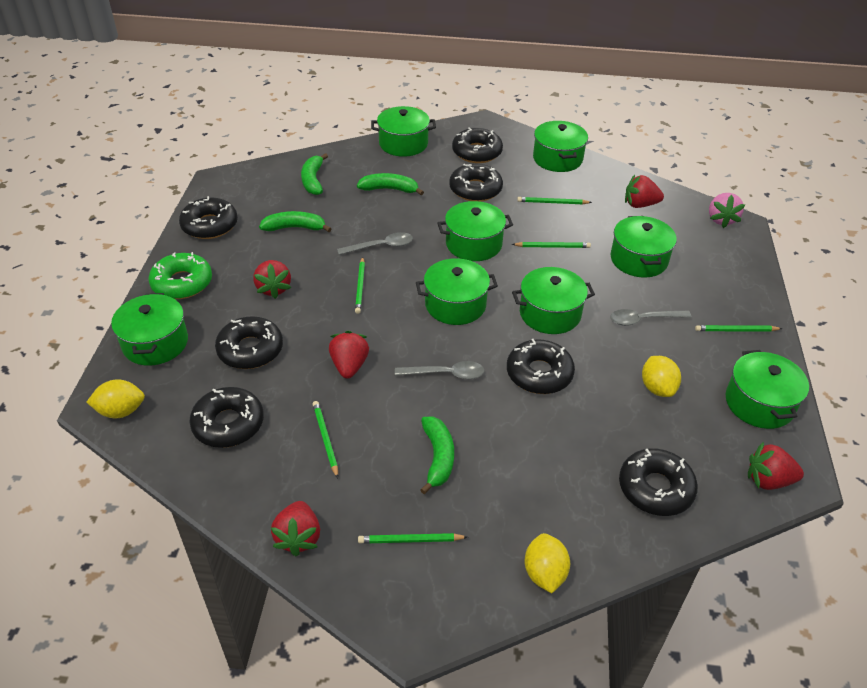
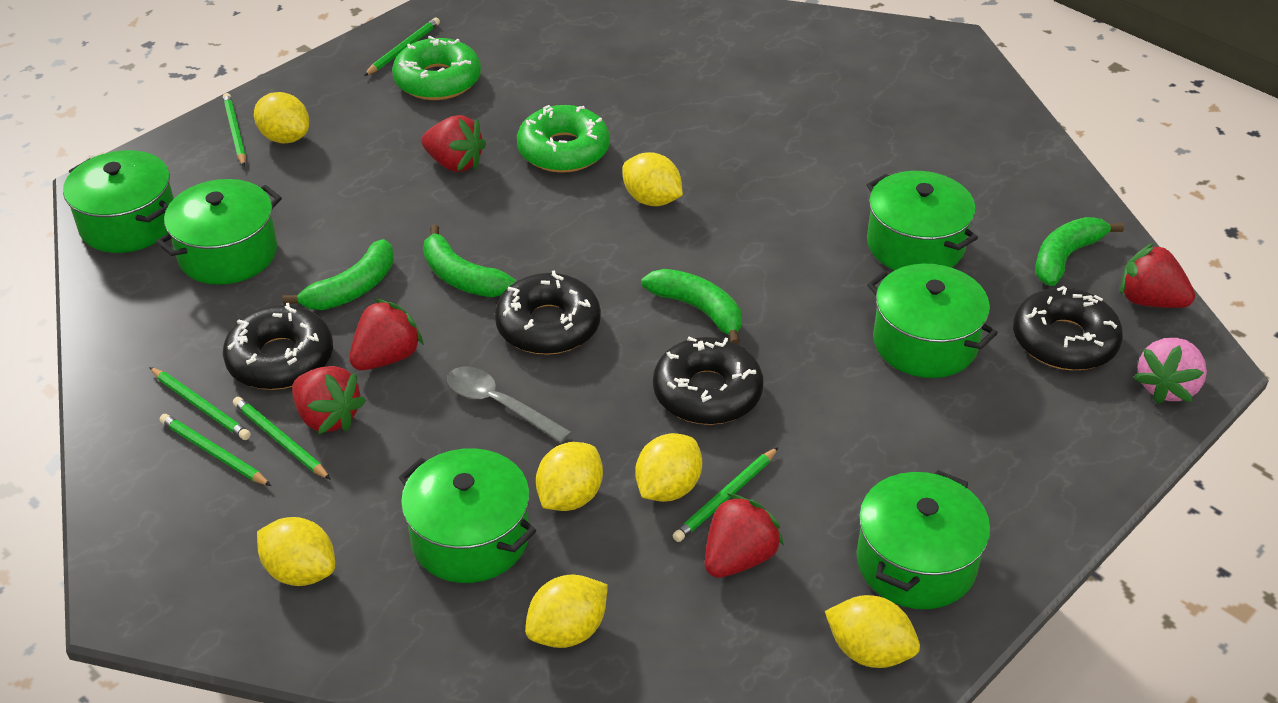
black donut: [179,196,238,239] [189,387,264,448] [215,316,283,369] [449,163,503,202] [452,127,503,163] [507,339,575,394] [619,448,698,516] = 7 -> [223,303,333,390] [495,270,601,355] [653,337,763,425] [1013,286,1123,370] = 4
green donut: [148,252,212,299] = 1 -> [392,36,481,100] [517,105,610,173] = 2
green pot: [111,293,188,366] [371,106,436,157] [416,258,498,325] [437,201,513,261] [512,267,595,334] [533,121,588,172] [611,216,677,278] [726,350,809,429] = 8 -> [63,150,174,253] [156,179,282,285] [399,448,536,583] [857,470,990,609] [867,171,978,270] [867,264,998,378] = 6
grey spoon: [337,232,413,255] [395,361,485,379] [610,309,691,326] = 3 -> [447,367,572,443] = 1
yellow lemon: [87,379,145,418] [524,533,570,593] [642,356,681,397] = 3 -> [254,92,309,143] [257,517,335,586] [525,574,608,648] [536,442,603,511] [622,152,683,206] [635,433,702,502] [825,595,920,668] = 7

